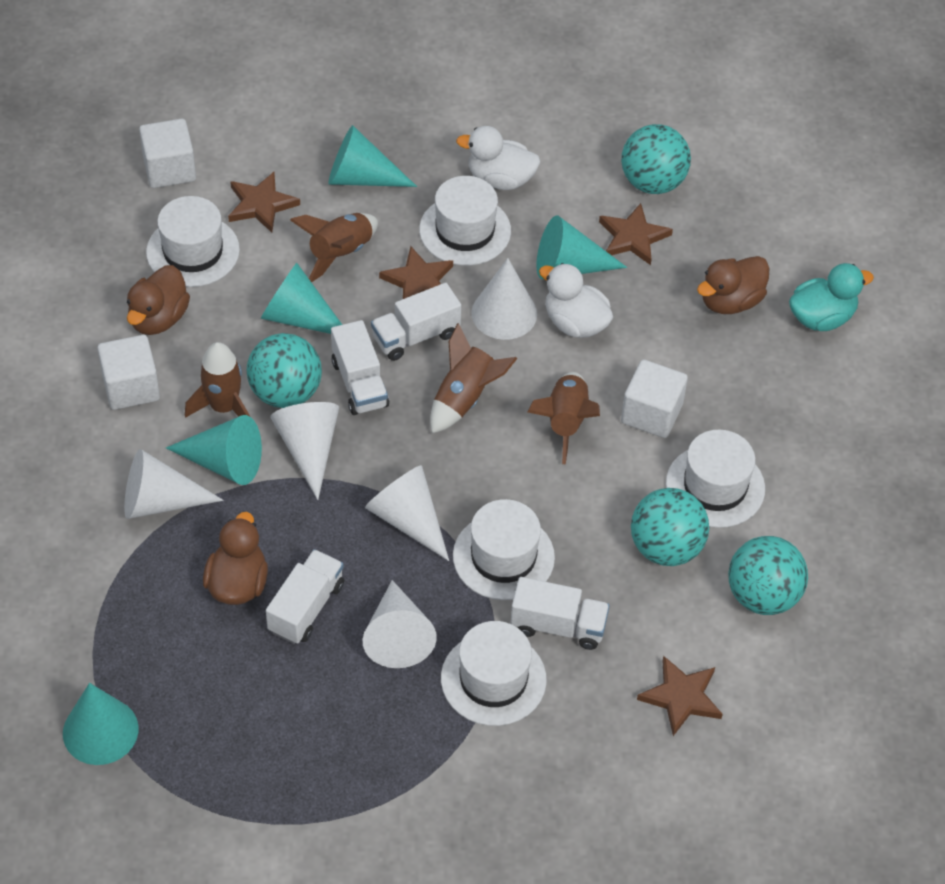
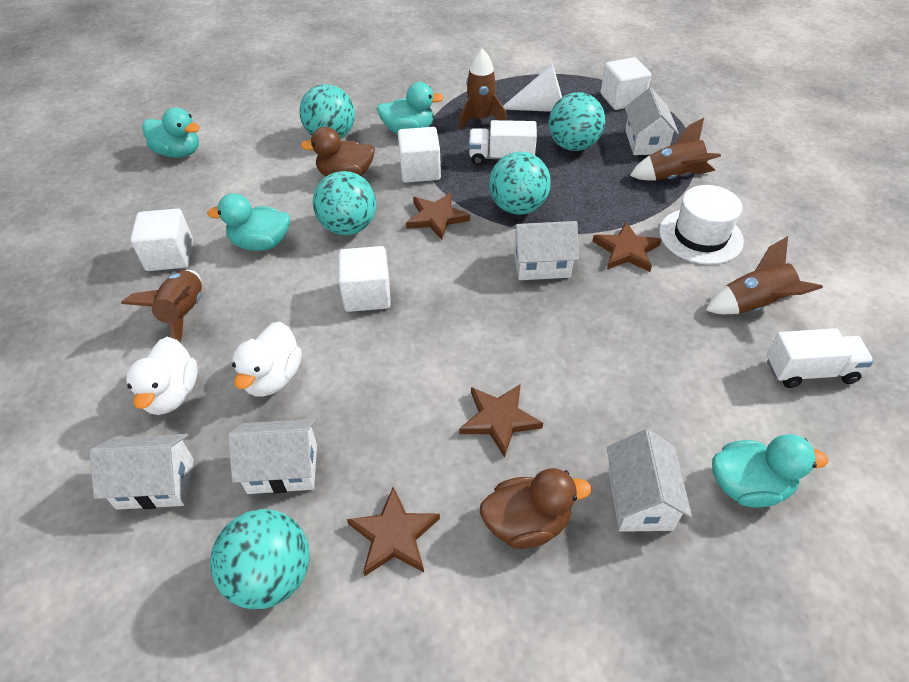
brown duck: [127,265,190,335] [203,512,268,605] [697,256,770,314] = 3 -> [301,127,375,176] [480,468,592,549] = 2
turquoise ball: [247,333,322,408] [621,124,691,194] [631,488,709,566] [728,536,808,615] = 4 -> [210,509,309,609] [299,84,355,139] [313,171,376,235] [489,152,551,215] [549,92,605,151] = 5
turquoise cone: [63,683,138,765] [166,415,262,485] [260,263,342,334] [328,125,417,187] [536,216,627,279] = 5 -> none = 0
turquoise duck: [789,263,874,331] = 1 -> [142,107,200,158] [207,193,290,251] [377,82,444,134] [712,434,828,508] = 4
white cone: [124,449,224,519] [271,402,339,500] [363,580,437,668] [365,465,449,561] [471,258,537,340] = 5 -> [503,64,562,112] = 1
white cube: [97,335,160,410] [139,119,196,188] [621,360,688,438] = 3 -> [130,208,193,271] [338,246,391,312] [398,127,441,183] [600,57,651,110] = 4
white hat: [146,196,240,287] [419,176,511,266] [441,621,547,726] [453,499,555,600] [666,430,765,528] = 5 -> [659,185,744,265] = 1
white house: none = 0 -> [89,434,194,510] [228,419,317,494] [512,221,579,280] [607,429,692,532] [625,88,679,155] = 5
white truck: [266,549,344,644] [331,320,389,415] [371,283,461,361] [511,577,610,650] = 4 -> [469,120,537,165] [767,328,874,388] = 2

